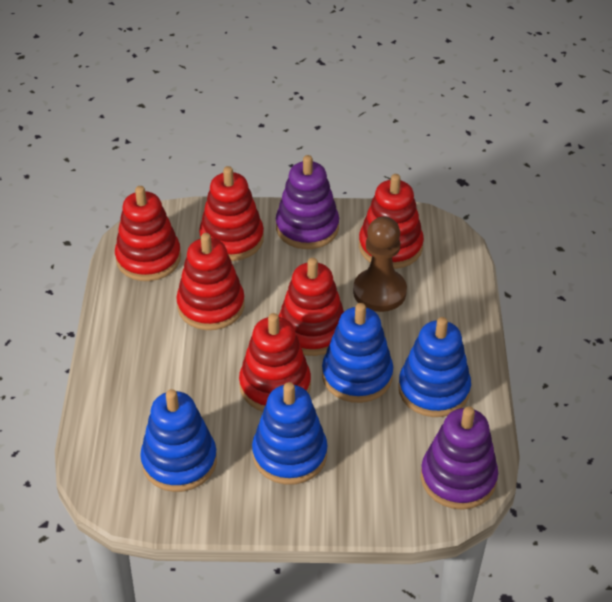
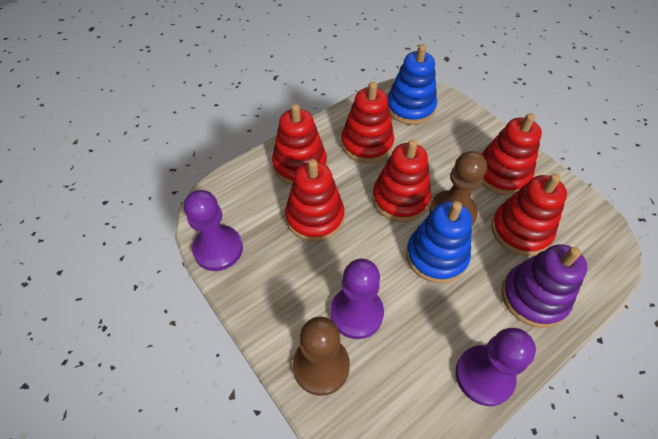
blue stacking toy: [140,389,217,492] [252,382,328,485] [322,303,393,403] [398,317,471,417] = 4 -> [387,45,437,125] [406,201,472,283] = 2
brown pawn: [353,216,407,312] = 1 -> [293,317,350,396] [429,151,487,226] = 2
purple pawn: none = 0 -> [184,190,243,271] [330,259,384,339] [456,328,536,406] = 3
purple stacking toy: [276,155,339,249] [421,406,498,510] = 2 -> [502,244,587,328] = 1

